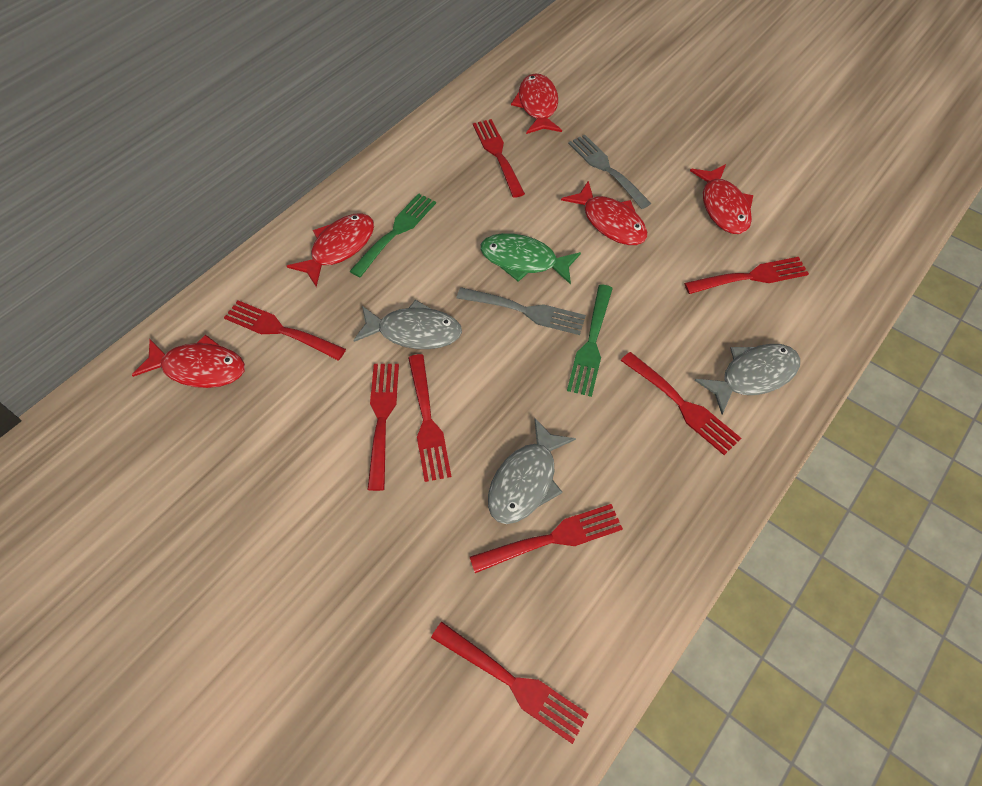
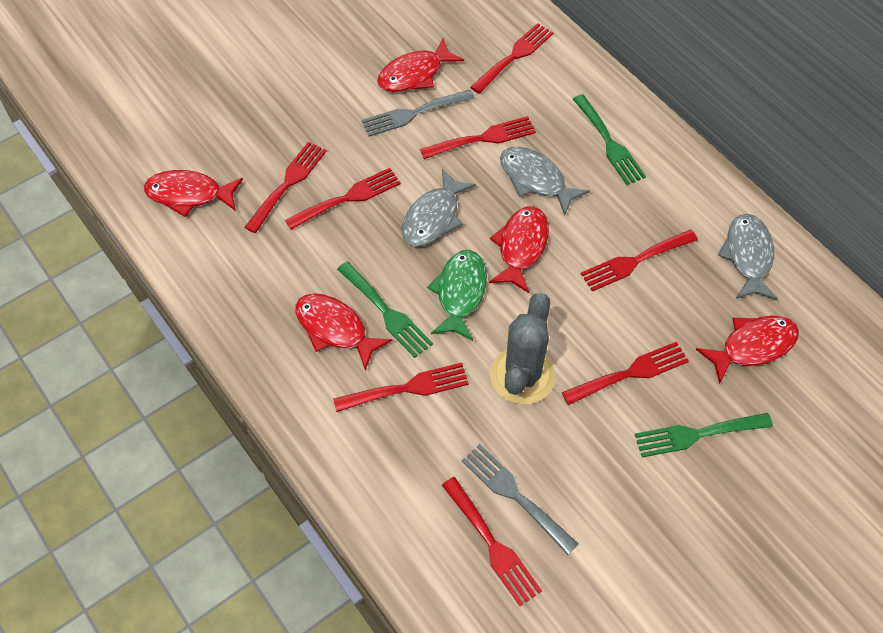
green fork: [350,193,436,277] [567,284,613,397] = 2 -> [337,262,433,358] [573,94,646,185] [635,413,773,457] = 3
grey cactus: none = 0 -> [490,293,556,405] = 1

